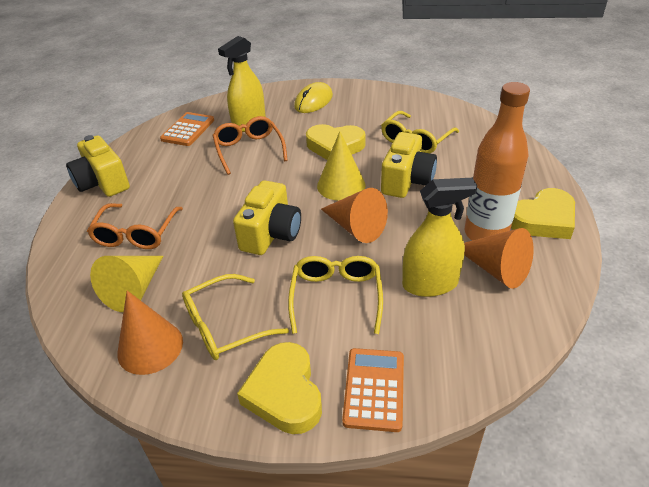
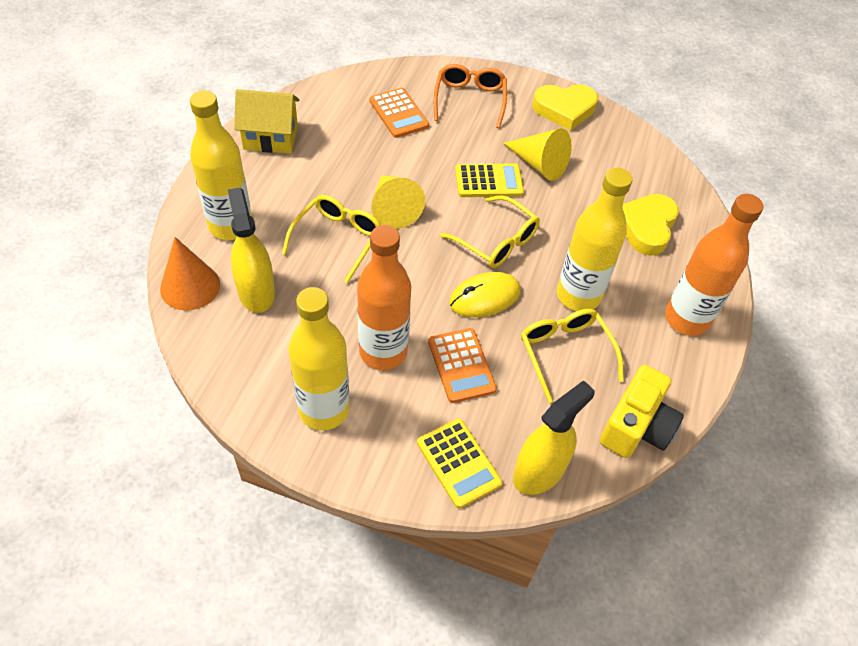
orange bottle: [465,82,530,240] = 1 -> [357,225,411,370] [665,194,763,336] = 2
orange cone: [117,291,183,375] [321,188,388,243] [464,228,534,289] = 3 -> [160,237,220,310] = 1
orange glasses: [87,203,183,249] [212,116,288,175] = 2 -> [433,64,507,128] = 1
yellow bottle: none = 0 -> [190,90,252,240] [288,287,350,430] [557,167,632,311] = 3
yellow calculator: none = 0 -> [417,419,502,508] [455,164,524,197] = 2
yellow camera: [66,135,130,197] [233,180,301,255] [381,132,437,198] = 3 -> [600,365,684,458] = 1
yellow heart: [237,342,322,434] [306,124,366,160] [511,188,575,239] = 3 -> [533,84,598,131] [623,194,679,256] = 2
yellow house: none = 0 -> [234,89,300,154] = 1

